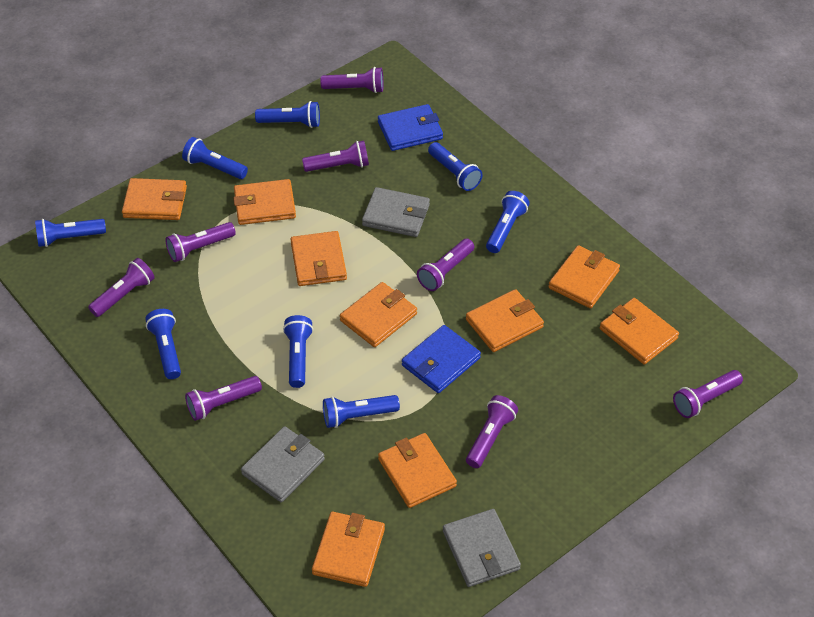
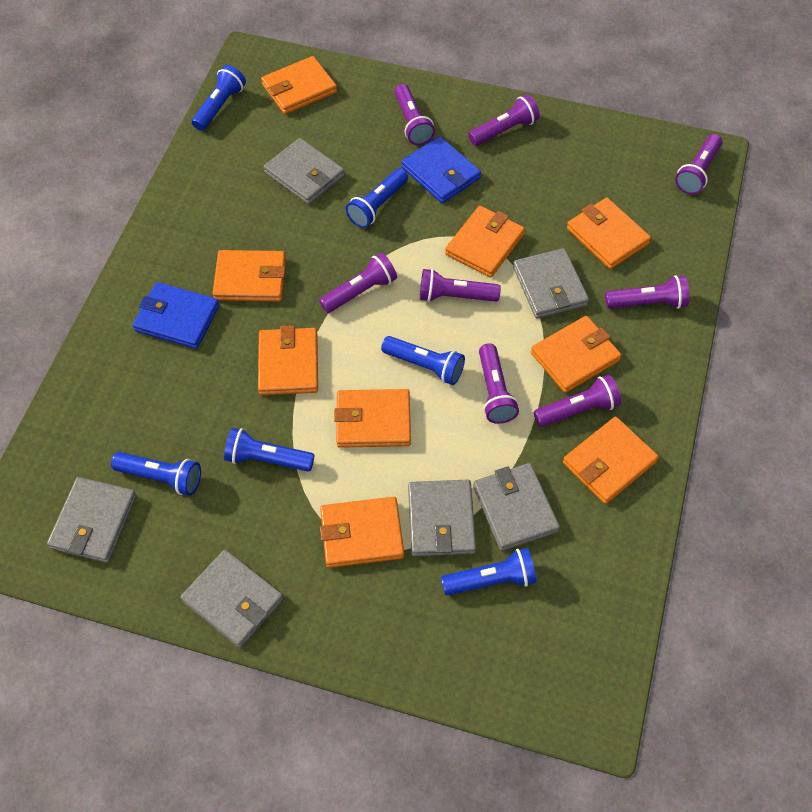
blue flashlight: [35,219,106,247] [145,309,181,379] [182,137,248,179] [255,101,320,128] [283,315,313,388] [323,395,400,428] [428,142,483,191] [486,191,530,253] = 8 -> [111,452,201,496] [192,65,246,131] [224,428,315,472] [346,168,408,228] [381,336,465,385] [441,548,536,595] = 6
grey wallet: [241,426,325,502] [362,187,430,237] [443,509,521,587] = 3 -> [47,477,137,563] [181,550,283,648] [264,138,345,205] [408,480,476,557] [473,463,560,551] [513,248,589,319] = 6

